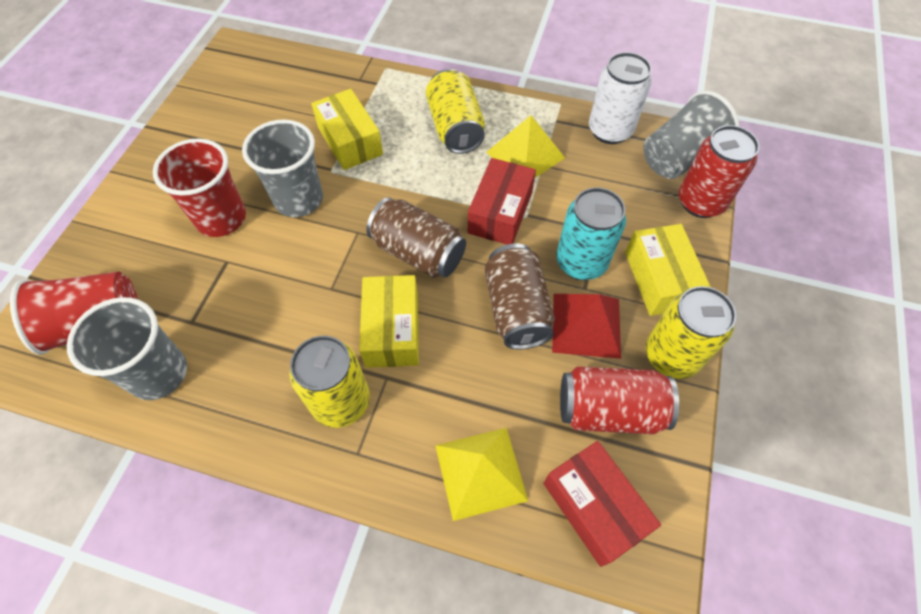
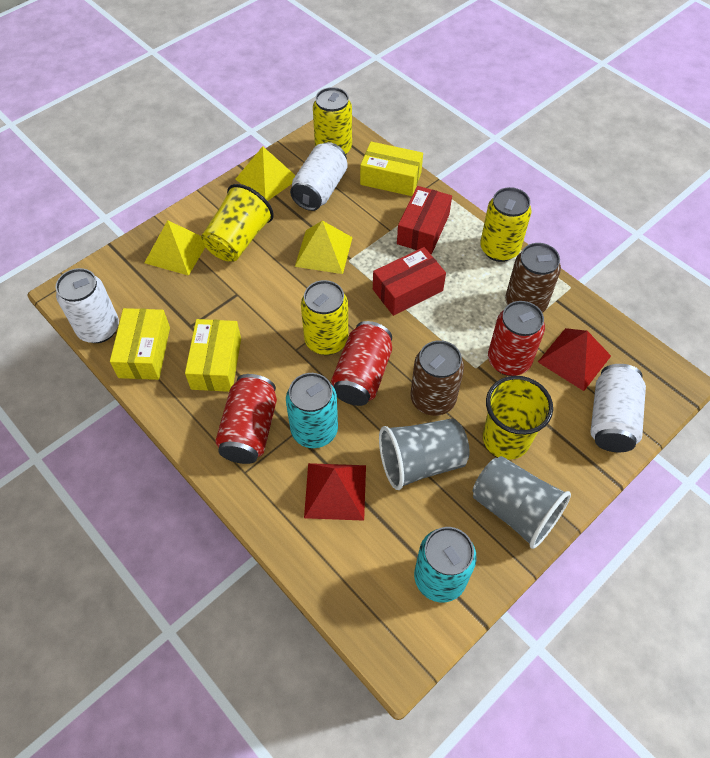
grey cup: [67,297,187,400] [242,119,323,217] [644,91,739,179] = 3 -> [379,418,470,490] [473,456,571,549] = 2
red can: [560,366,679,434] [679,125,760,218] = 2 -> [215,374,277,464] [331,321,392,406] [488,301,545,376] = 3
red cup: [10,272,138,355] [153,139,246,237] = 2 -> none = 0
red pyramid: [552,294,621,359] = 1 -> [304,463,366,521] [538,328,611,391] = 2
turquoise can: [556,187,626,280] = 1 -> [286,373,338,448] [414,527,477,602] = 2
white can: [589,52,652,144] = 1 -> [56,268,119,343] [290,142,348,211] [590,364,646,452] = 3
yellow cup: none = 0 -> [202,184,274,262] [483,376,553,460] = 2
yellow pyramid: [435,428,528,521] [486,115,565,178] = 2 -> [144,220,205,276] [235,146,296,201] [295,221,353,274] = 3

